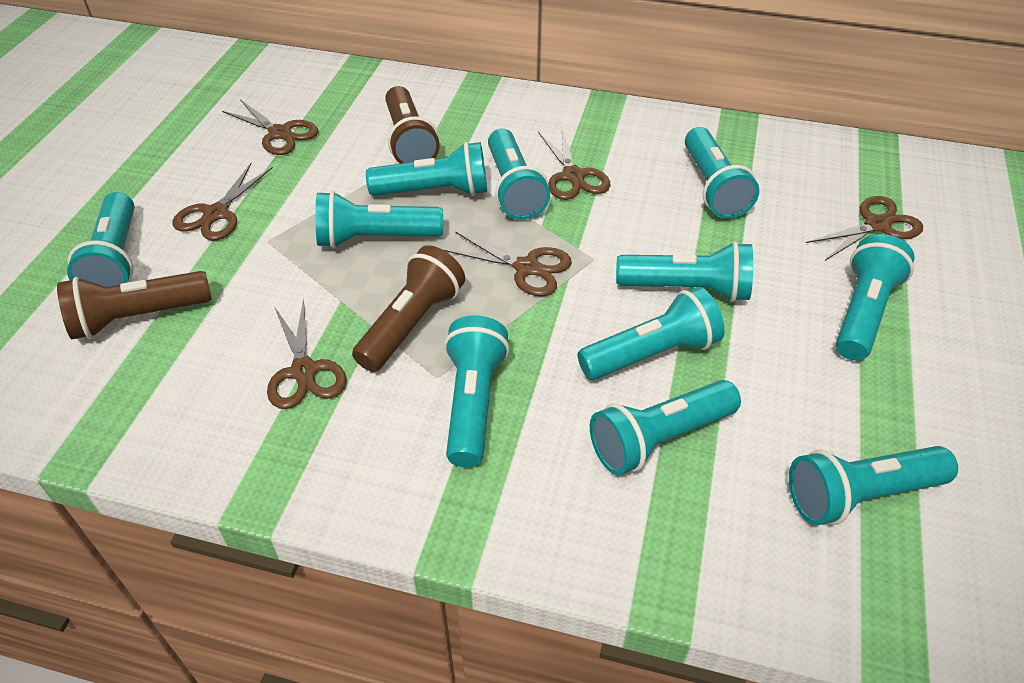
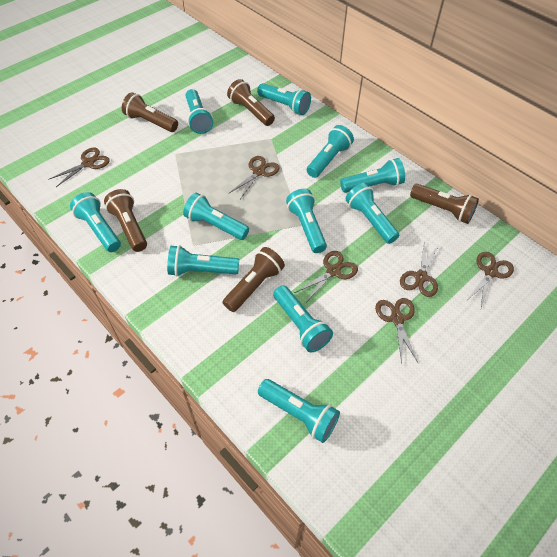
brown flashlight: [57,271,212,339] [352,245,465,372] [385,86,440,164] = 3 -> [104,189,147,252] [122,92,178,132] [223,247,285,312] [227,79,275,126] [410,184,479,224] = 5

